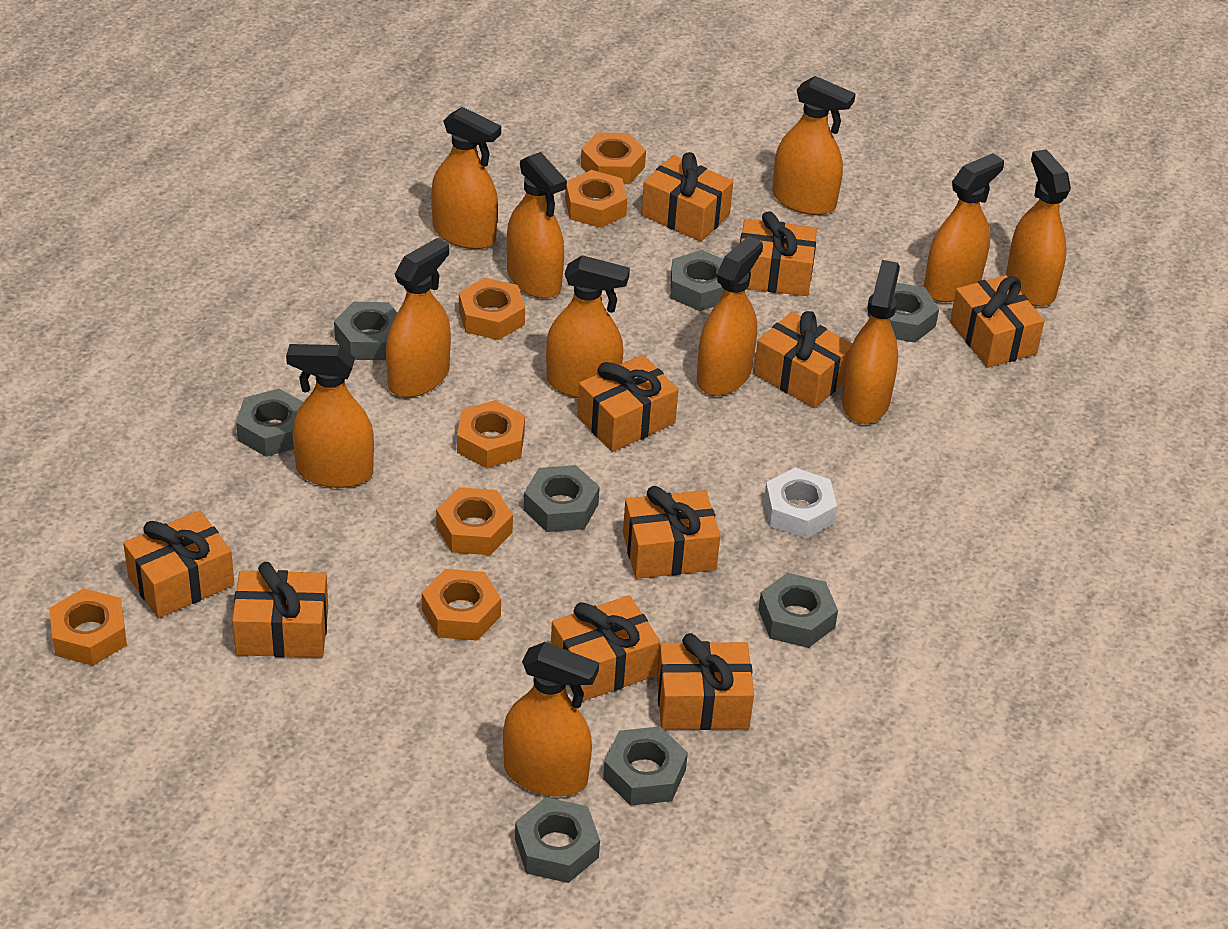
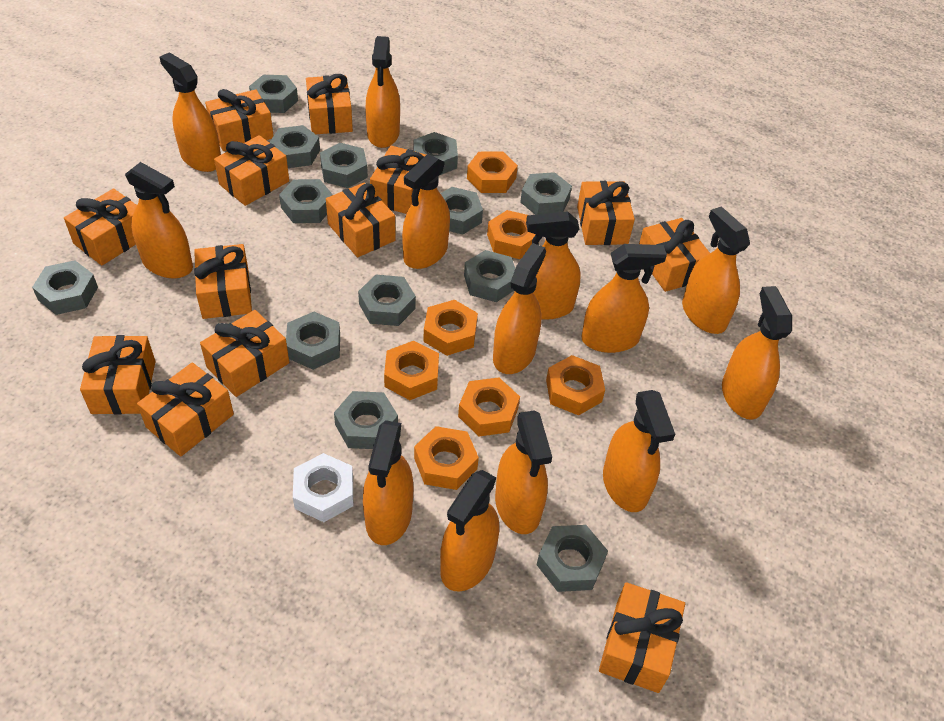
grey nut: [236,389,303,456] [334,302,397,360] [515,797,600,883] [524,465,600,532] [603,726,688,806] [670,250,724,311] [758,573,838,648] [868,283,939,343] = 8 -> [32,260,98,315] [249,75,298,113] [269,125,320,168] [279,179,333,223] [286,312,340,370] [320,143,368,188] [334,391,398,449] [358,275,416,326] [413,132,458,175] [440,187,483,235] [464,250,515,302] [520,172,572,215] [537,525,608,592] = 13
orange gift: [123,510,234,618] [232,562,328,658] [551,595,660,702] [577,355,678,452] [623,486,721,579] [642,152,733,242] [657,633,754,730] [740,211,817,296] [754,311,852,408] [950,275,1045,368] = 10 -> [64,188,137,266] [80,335,156,415] [137,362,234,457] [194,244,252,319] [200,310,289,397] [205,89,274,151] [214,135,289,206] [306,74,353,134] [326,183,396,257] [370,146,426,214] [577,181,635,245] [599,582,685,693] [639,218,710,292] = 13
orange spray bottle: [286,344,374,488] [386,238,451,397] [431,107,501,249] [503,642,599,797] [507,152,567,299] [546,255,630,398] [697,236,763,396] [772,76,856,215] [842,260,900,424] [924,153,1004,302] [1006,149,1071,306] = 11 -> [125,162,193,278] [159,52,221,172] [363,420,413,545] [365,36,400,148] [402,154,450,269] [440,470,499,592] [493,243,546,374] [495,410,552,534] [526,211,581,320] [582,244,667,353] [603,390,675,512] [682,206,750,334] [722,286,792,420] = 13

